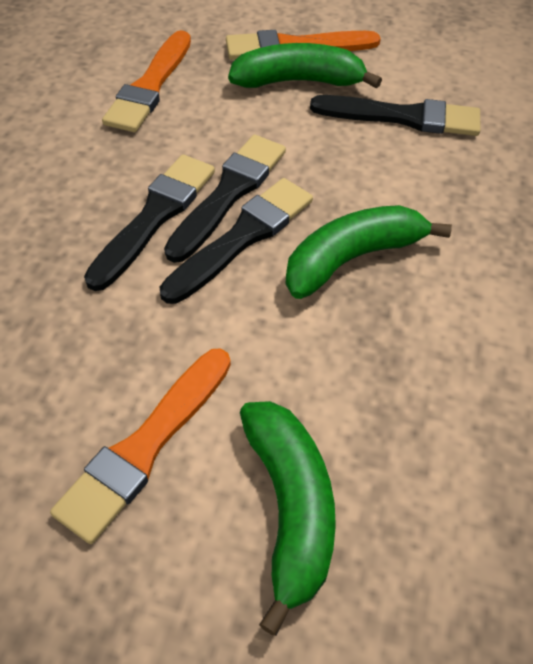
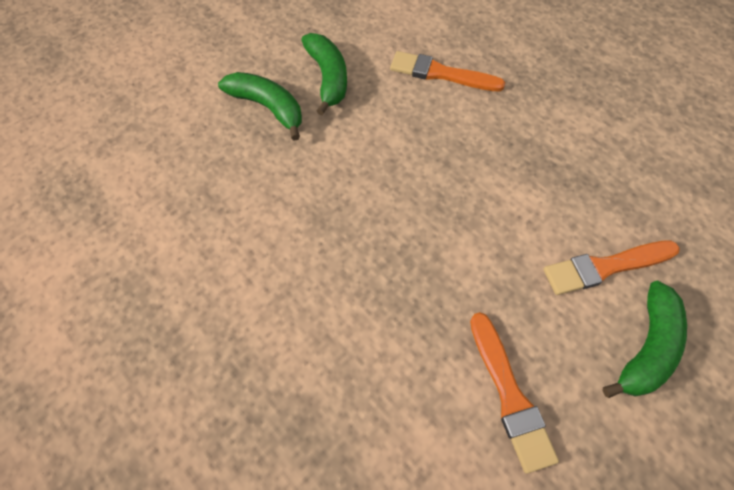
black brush: [84,154,215,291] [159,178,313,304] [164,135,286,263] [310,95,480,136] = 4 -> none = 0

